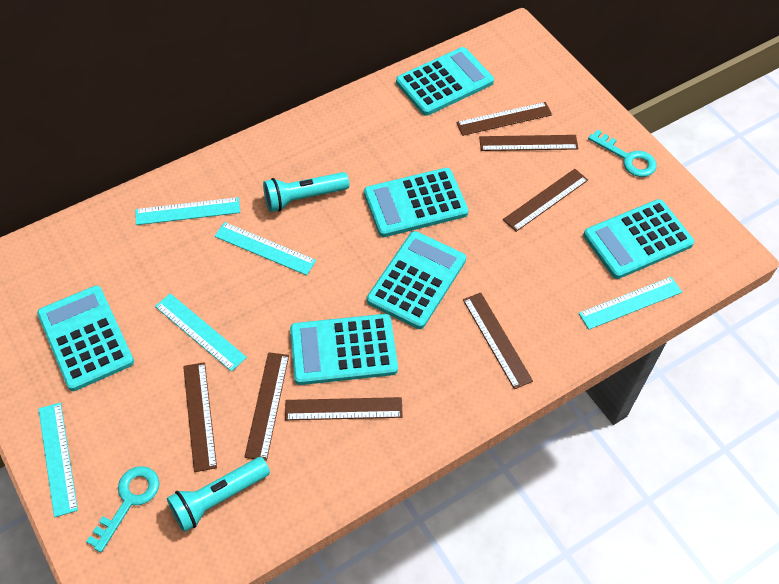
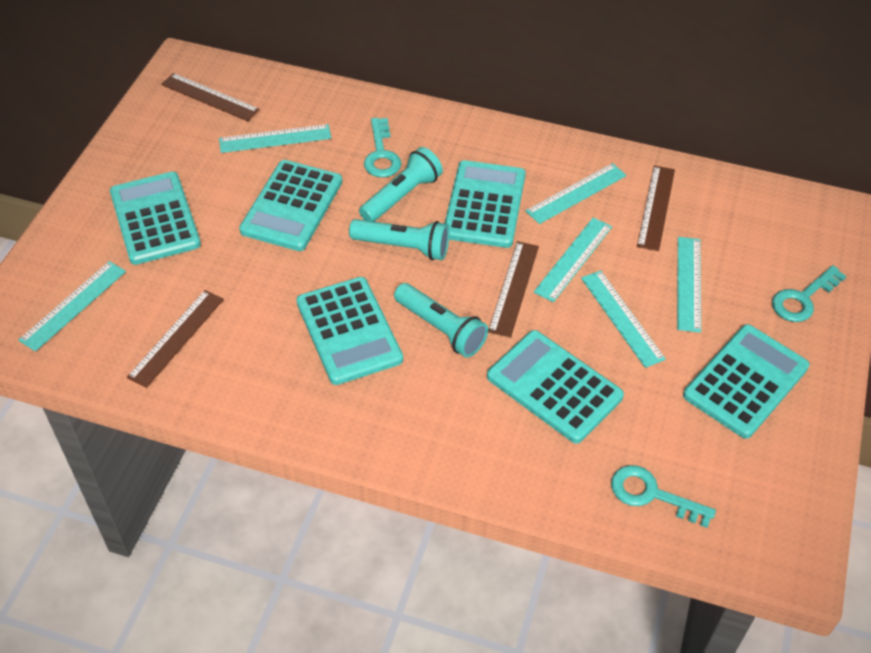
brown ruler: [183,362,217,472] [245,352,289,461] [285,397,403,420] [456,102,552,136] [463,293,533,389] [479,135,578,151] [503,169,588,232] = 7 -> [127,290,224,388] [161,73,260,121] [488,241,539,337] [637,165,675,251] = 4
turquoise flashlight: [167,457,270,532] [263,172,349,212] = 2 -> [349,219,449,260] [359,147,443,222] [394,283,488,358] = 3
turquoise key: [86,466,159,552] [588,129,657,177] = 2 -> [364,118,401,177] [611,465,716,528] [772,265,846,322] = 3
turquoise ruler: [38,403,78,517] [135,197,240,225] [155,293,247,372] [214,222,316,275] [578,277,682,329] = 5 -> [19,261,126,352] [219,124,331,153] [526,163,626,224] [534,217,612,302] [581,270,666,368] [677,237,701,333] = 6

